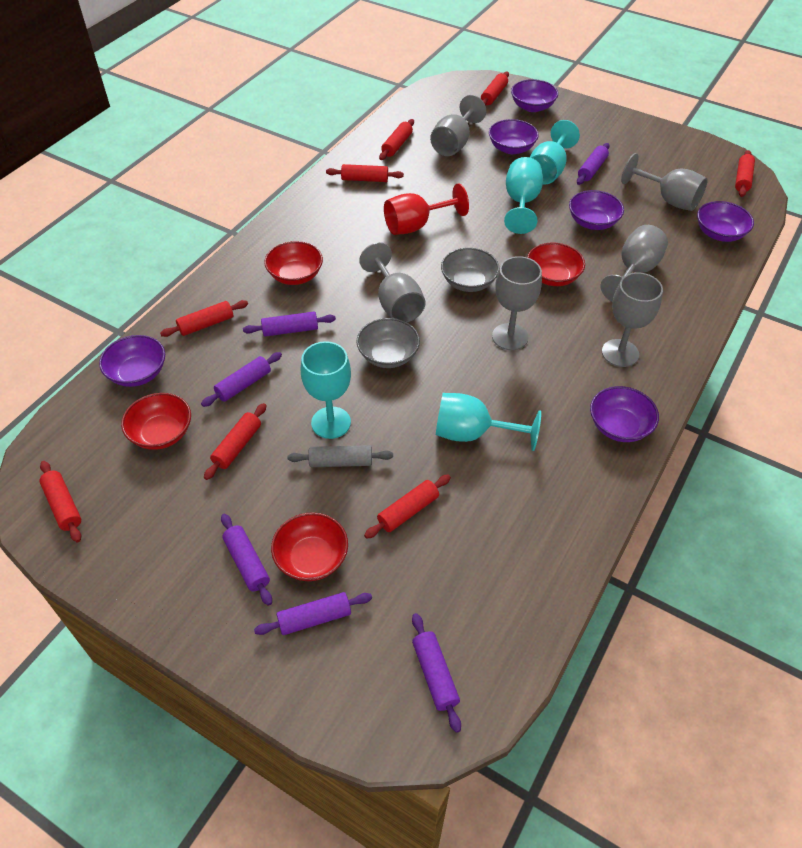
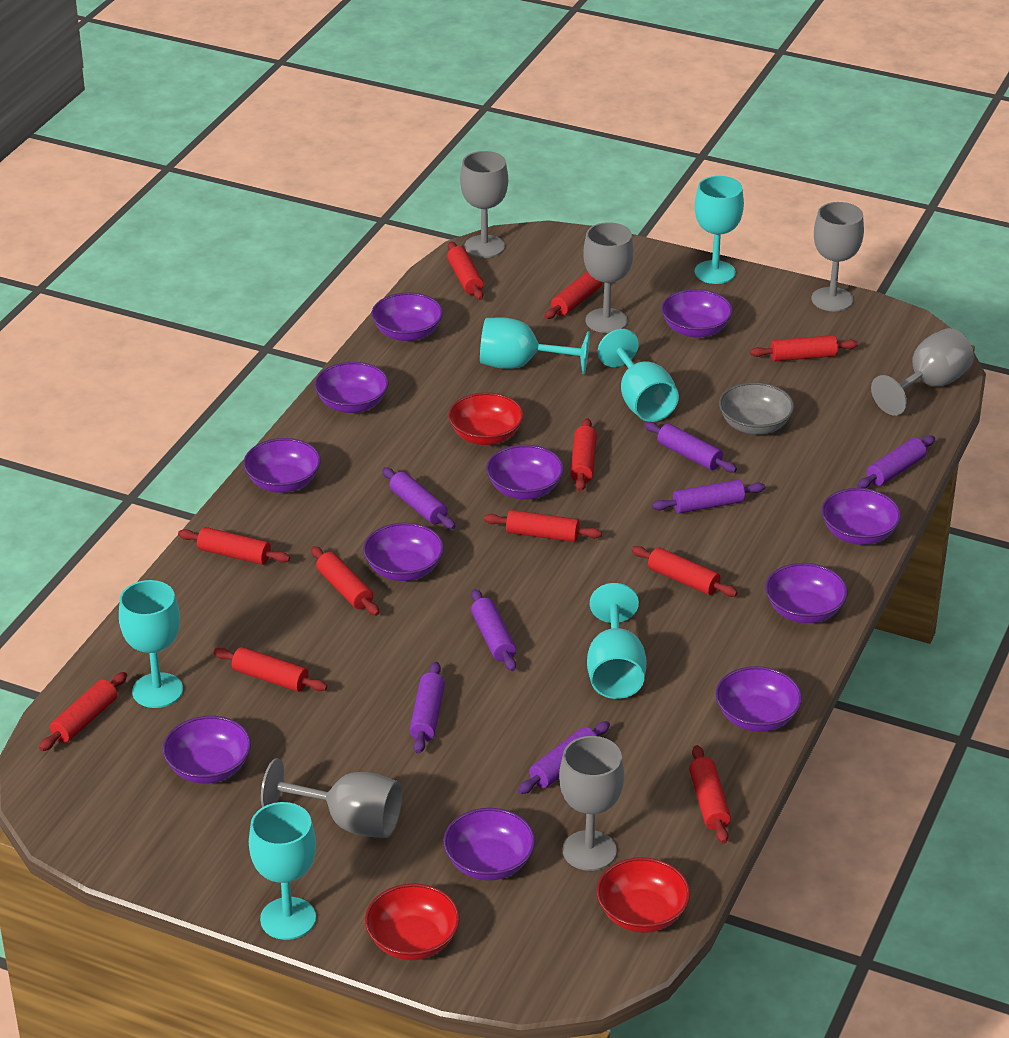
grey bowl: [357,318,420,368] [441,248,499,292] = 2 -> [719,382,794,435] = 1
grey rolling pin: [287,445,393,467] = 1 -> none = 0
purple bowl: [99,335,165,387] [489,119,539,154] [511,79,558,112] [569,190,624,230] [590,386,659,442] [697,201,754,242] = 6 -> [162,716,251,784] [243,438,321,493] [315,362,389,413] [363,523,444,581] [371,292,443,341] [443,808,535,881] [486,445,564,500] [661,289,733,338] [715,666,802,732] [765,563,848,623] [821,488,901,545] = 11
purple rolling pin: [201,352,282,407] [221,514,272,606] [243,312,336,337] [254,592,372,635] [412,613,461,733] [577,143,610,185] = 6 -> [382,467,455,529] [409,662,445,753] [471,589,516,671] [518,721,610,794] [644,422,737,473] [652,479,765,513] [857,436,935,488] = 7
red bowl: [121,393,191,450] [264,241,323,285] [271,512,348,581] [527,242,585,286] = 4 -> [365,883,460,960] [448,392,524,445] [596,857,690,933] = 3
red goblet: [384,183,469,235] = 1 -> none = 0
red rolling pin: [39,461,81,543] [160,300,248,337] [204,403,266,480] [326,164,404,182] [364,475,451,539] [379,119,414,160] [481,72,509,106] [735,150,755,197] = 8 -> [39,672,127,751] [178,527,290,565] [213,647,328,692] [311,546,379,616] [447,242,484,300] [484,510,602,542] [545,271,602,319] [570,418,597,491] [631,546,738,597] [689,745,731,844] [750,335,858,361] = 11
turquoise goblet: [301,341,351,439] [436,393,541,451] [504,157,543,234] [530,120,580,185] = 4 -> [119,580,183,708] [249,802,316,940] [480,317,590,374] [587,583,646,699] [598,329,679,422] [695,176,744,284] = 6

